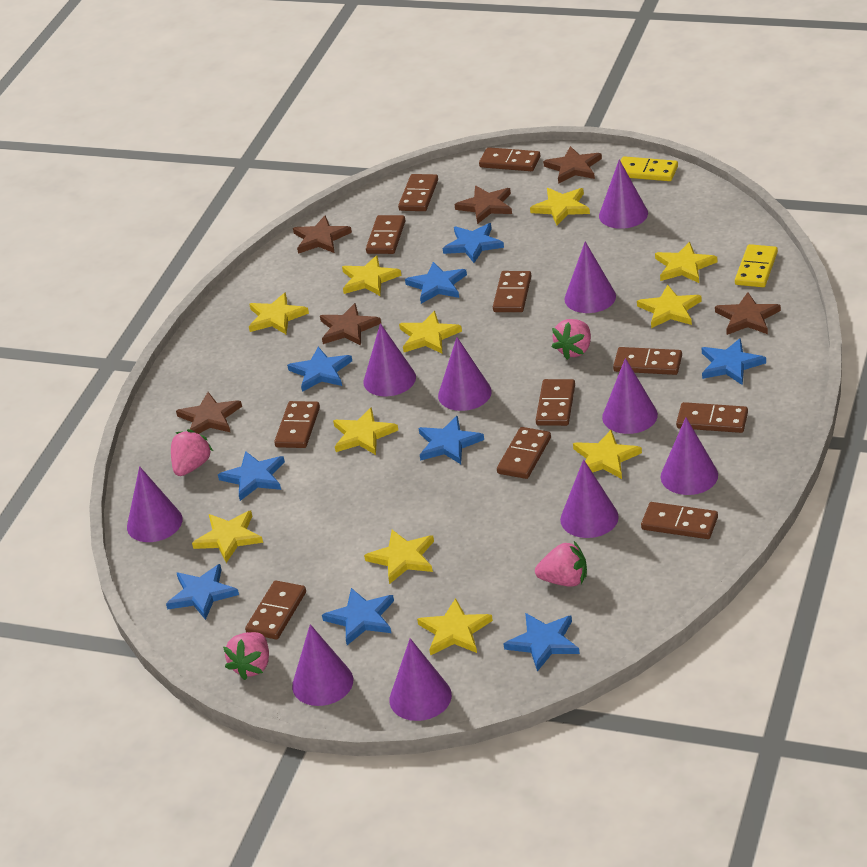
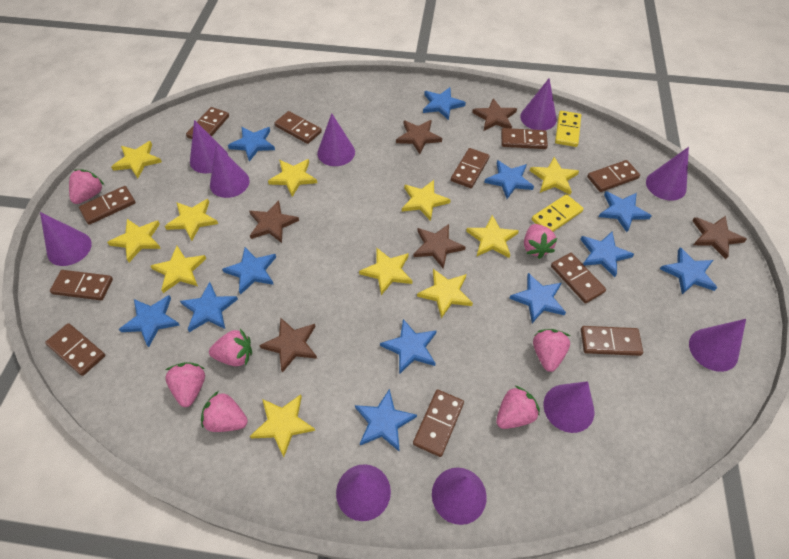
blue star: [166,564,239,620] [218,451,285,501] [287,347,352,392] [322,588,394,645] [405,262,467,304] [418,416,484,464] [443,223,504,263] [503,613,580,672] [702,338,766,385] = 9 -> [119,295,179,347] [180,282,238,332] [222,247,276,295] [228,126,275,162] [355,389,417,451] [380,319,437,374] [423,87,466,120] [484,160,534,199] [509,273,566,323] [580,232,634,277] [599,191,651,232] [660,247,717,294] = 12
pink strawberry: [171,429,213,476] [223,632,269,680] [535,541,587,586] [552,319,591,360] = 4 -> [69,169,104,204] [165,362,205,407] [201,391,248,432] [209,329,252,366] [496,386,540,429] [524,224,558,259] [533,329,570,372] = 7

